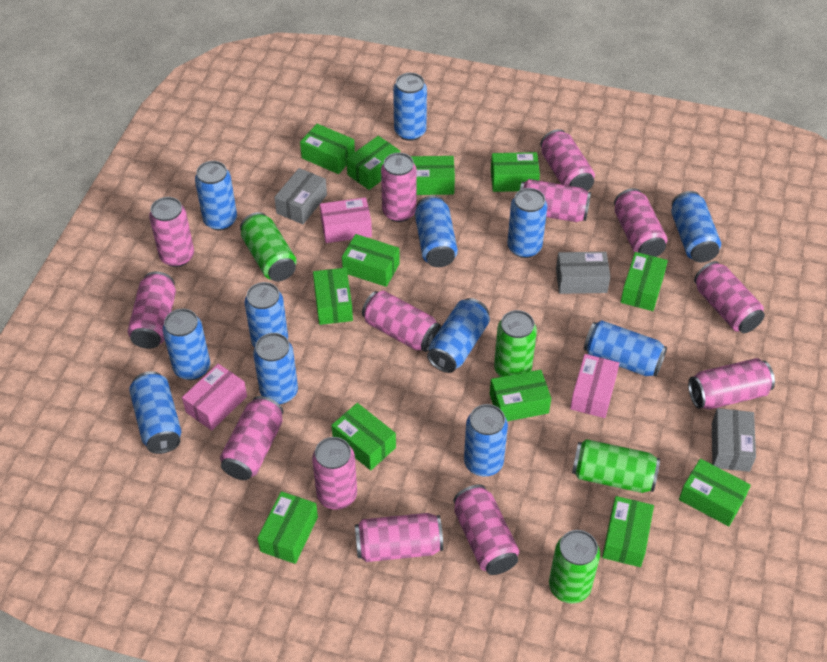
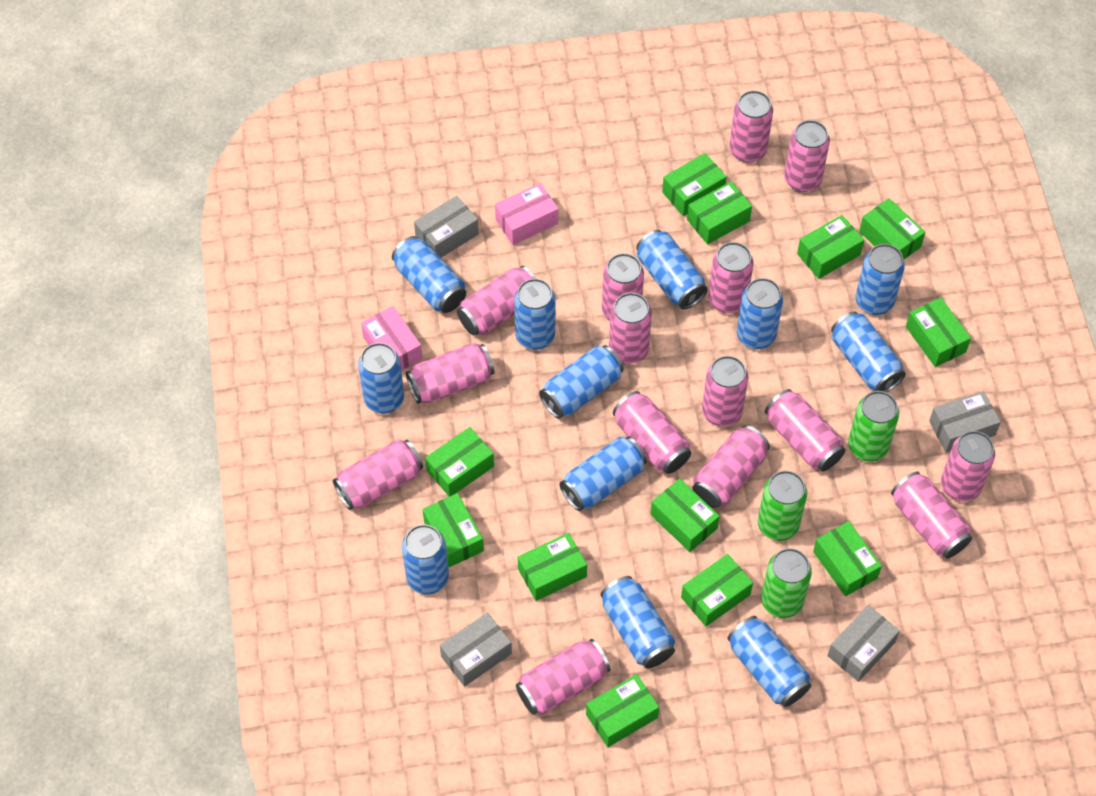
green can: [240,212,297,282] [494,310,537,377] [549,530,600,603] [572,439,660,493] = 4 -> [758,471,807,541] [761,548,812,618] [848,391,899,462] = 3
grey box: [274,168,327,224] [556,252,610,294] [712,408,756,472] = 3 -> [414,196,479,258] [440,612,512,687] [827,605,900,682] [929,391,1001,452] = 4
pink box: [182,364,247,431] [320,197,372,243] [570,354,619,418] = 3 -> [361,306,422,370] [495,183,558,245] = 2
pink can: [128,272,176,349] [149,197,194,267] [220,396,283,480] [312,437,357,510] [355,513,443,562] [362,291,441,352] [381,153,416,222] [453,484,519,575] [520,179,591,222] [540,129,595,191] [614,188,667,257] [688,358,775,410] [694,261,765,333] = 13 -> [333,439,423,510] [406,342,495,404] [457,266,536,336] [516,639,610,715] [602,253,644,321] [609,293,652,364] [613,391,691,474] [692,425,770,508] [702,356,749,427] [708,242,754,313] [729,90,773,163] [765,389,845,472] [784,120,830,192] [891,472,972,559] [941,431,995,502] = 15

